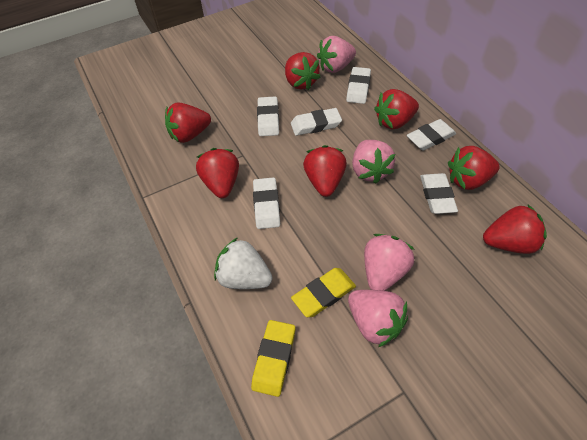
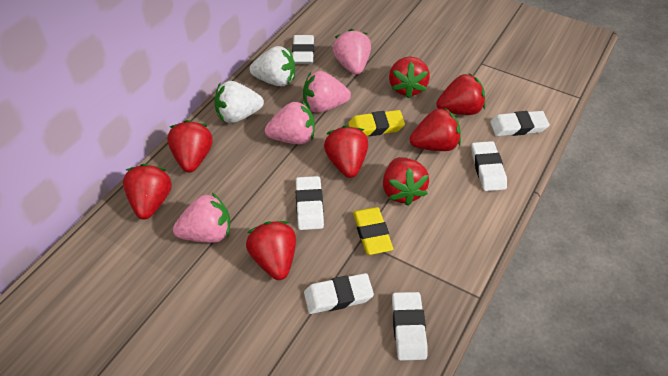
red strawberry: [165,102,211,143] [196,148,239,198] [285,52,320,90] [303,145,347,197] [374,89,419,130] [448,146,500,190] [483,205,547,254] = 7 -> [123,164,172,219] [167,120,213,173] [246,221,296,280] [324,125,368,178] [383,157,429,206] [389,57,430,98] [410,107,461,151] [436,73,486,115] = 8
white strawberry: [214,237,272,289] = 1 -> [214,81,264,123] [250,46,295,87] = 2

